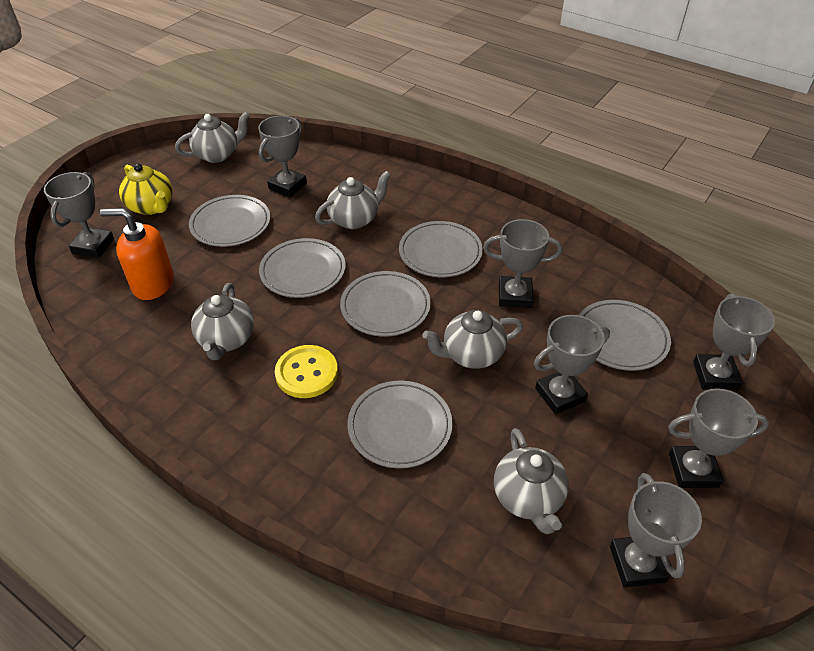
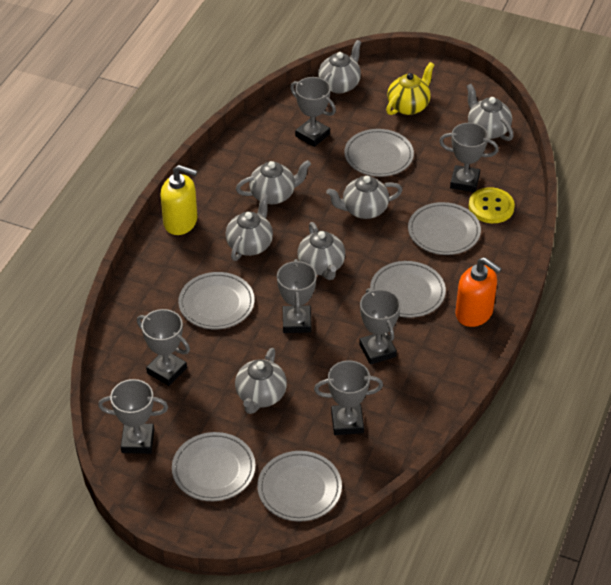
grey teapot: [175,112,250,163] [191,283,254,360] [315,171,391,229] [422,310,523,369] [494,428,569,534] = 5 -> [226,194,273,261] [235,348,287,414] [236,160,311,204] [297,222,345,280] [318,40,361,94] [326,176,402,219] [467,84,513,141] = 7
yellow soap dispenser: none = 0 -> [160,165,197,235] = 1

